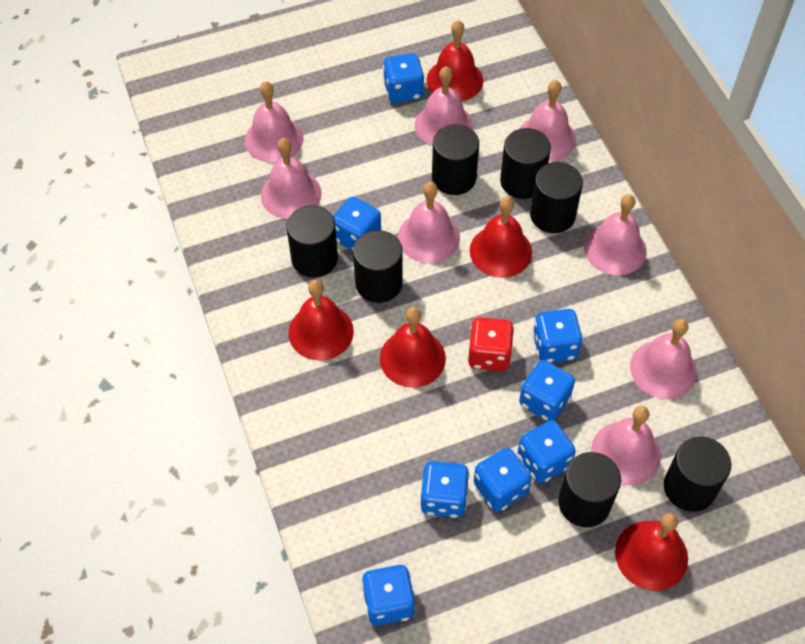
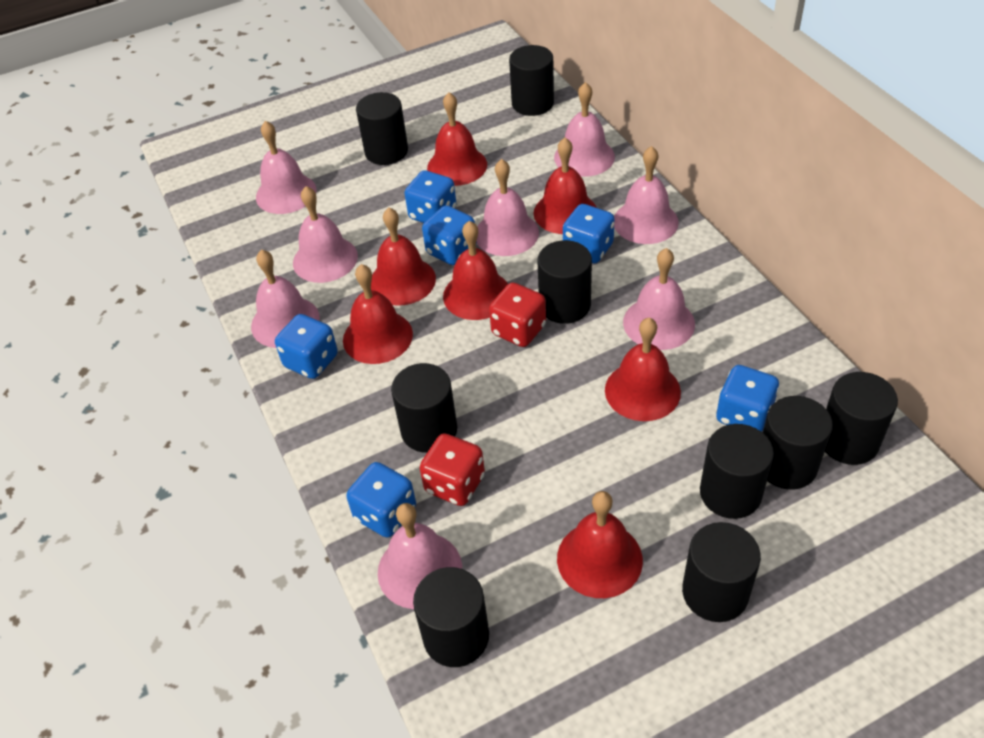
black cylinder: [287,205,338,278] [353,230,403,303] [432,124,479,195] [500,128,551,199] [530,162,583,233] [558,452,621,527] [664,437,731,512] = 7 -> [356,92,408,165] [391,363,457,453] [413,567,489,667] [509,45,554,116] [537,240,592,324] [682,522,761,622] [700,424,774,519] [763,396,833,490] [825,372,898,465] = 9
blue dice: [333,197,381,251] [362,565,415,625] [383,53,424,103] [420,461,469,518] [474,448,532,512] [518,420,576,483] [519,360,575,421] [533,309,583,363] = 8 -> [275,314,338,379] [346,462,416,538] [404,170,457,223] [422,205,477,265] [563,204,615,263] [716,365,779,432] = 6
red bell: [288,280,354,361] [380,307,446,388] [427,20,483,101] [470,197,532,278] [615,513,688,591] = 5 -> [343,264,413,364] [371,208,436,306] [427,92,487,186] [443,221,508,320] [534,138,597,234] [557,491,643,598] [605,318,681,421] = 7
red dice: [468,317,514,371] = 1 -> [420,433,485,506] [489,282,546,347] = 2

